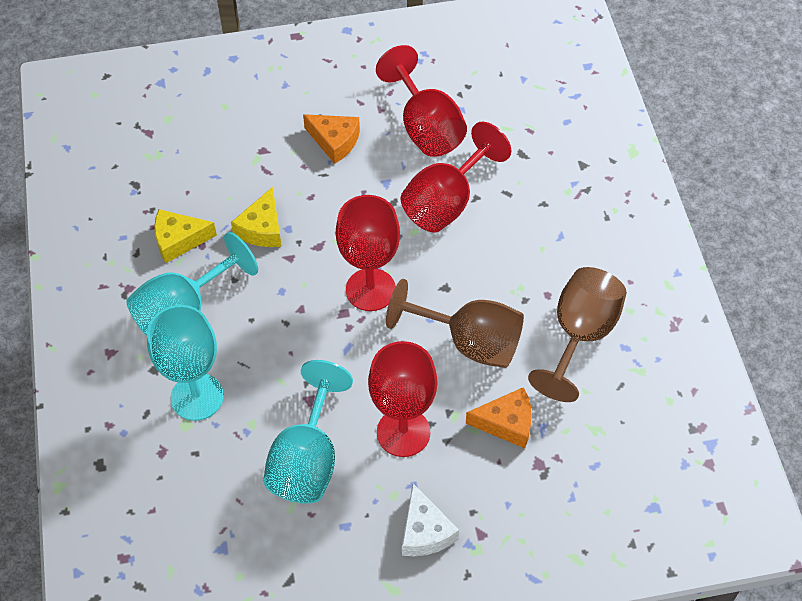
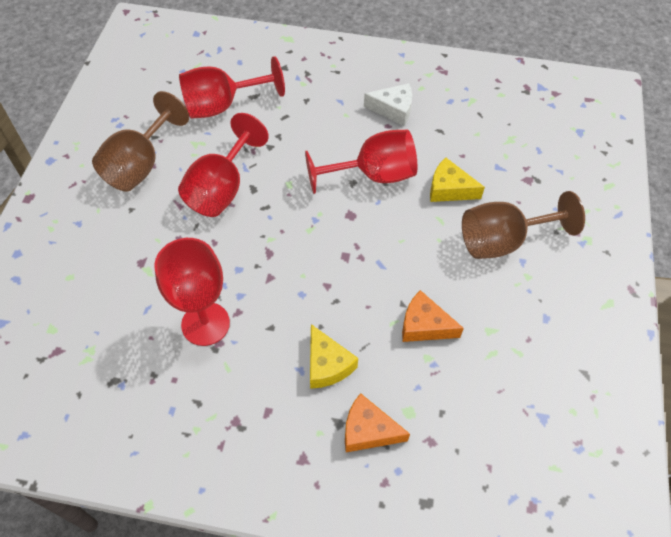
turquoise goblet: [126,232,258,336] [147,305,224,421] [263,360,353,504] = 3 -> none = 0

